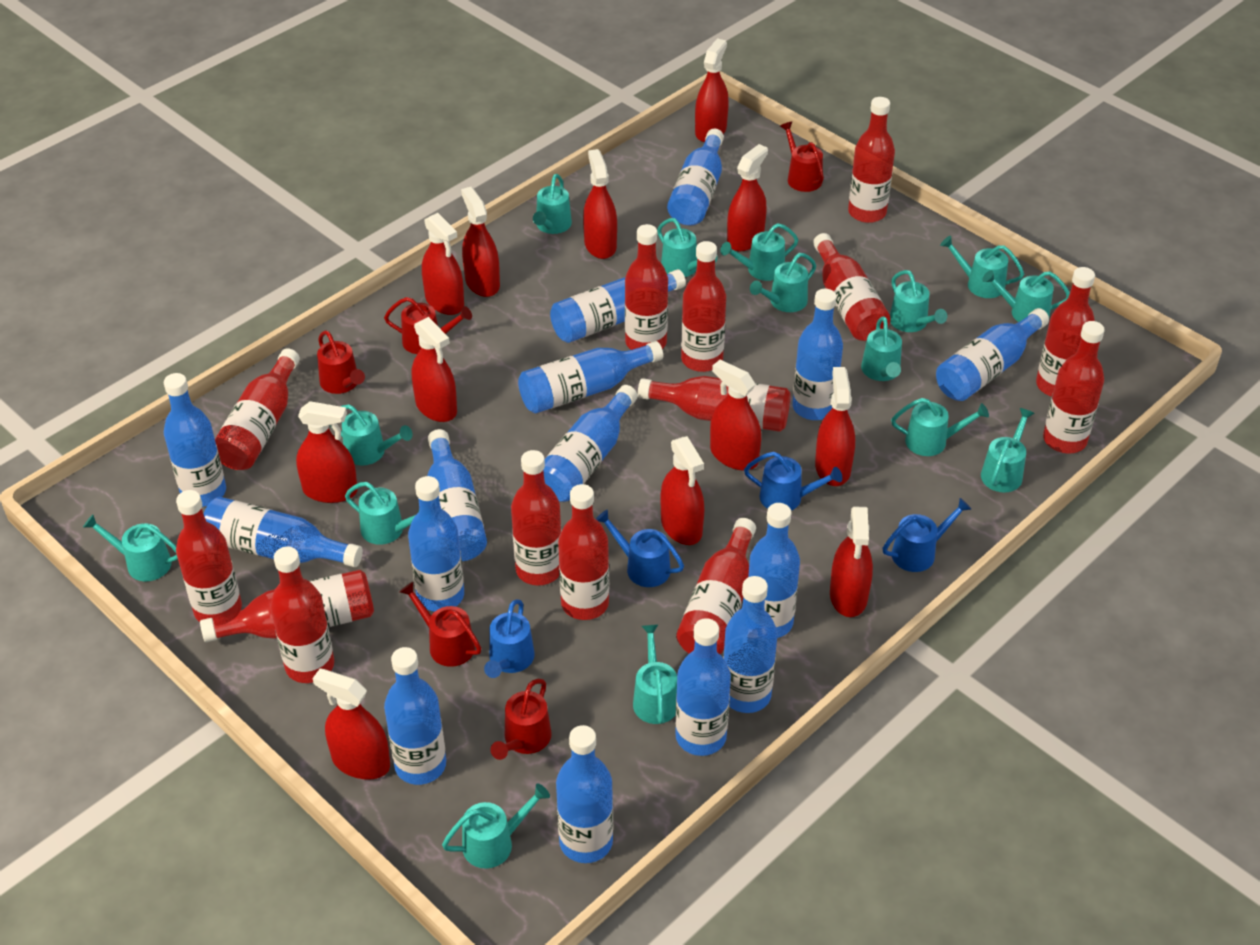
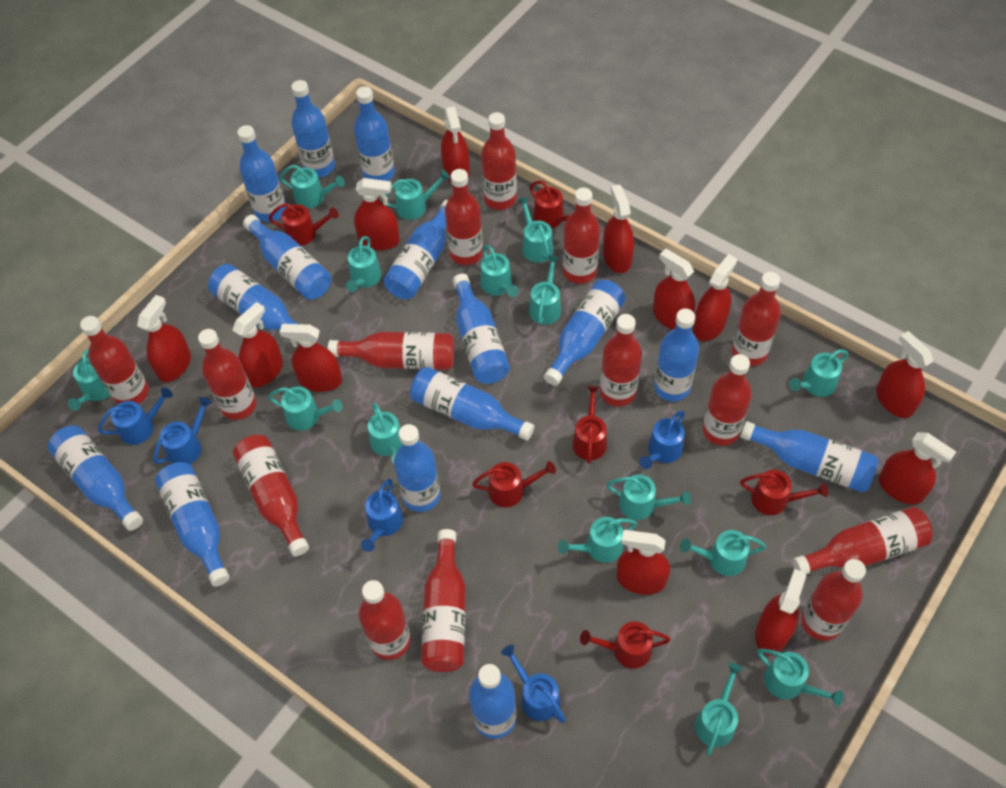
blue watering can: [484,599,535,678] [596,510,684,587] [744,452,842,511] [883,498,972,572] = 4 -> [98,387,173,445] [153,397,212,464] [361,479,403,552] [501,645,566,723] [639,411,685,469] = 5
red watering can: [317,330,365,394] [384,297,472,354] [400,582,481,667] [491,679,552,760] [780,122,824,192] = 5 -> [268,203,339,246] [472,461,556,507] [529,181,573,228] [572,386,607,464] [580,621,671,669] [740,470,828,515] = 6

